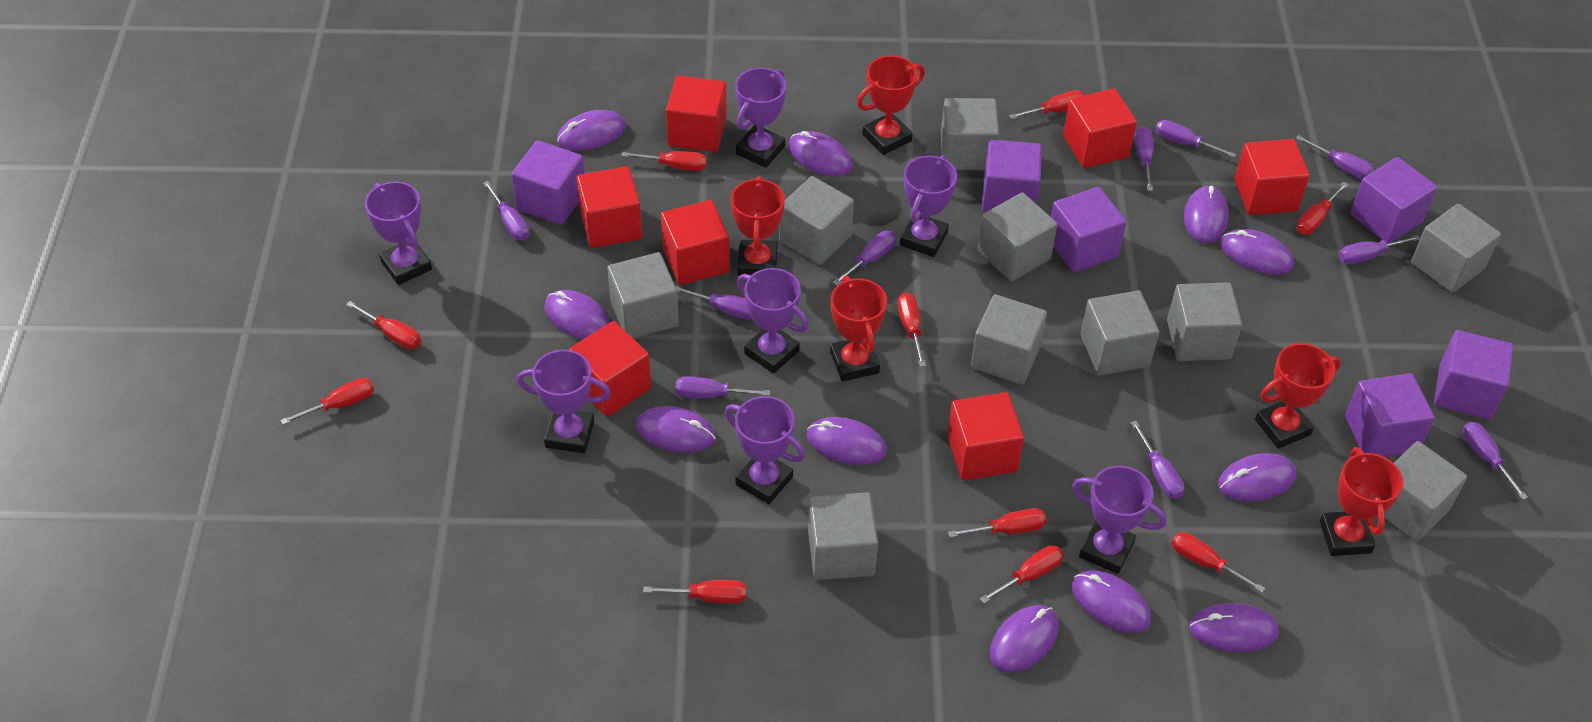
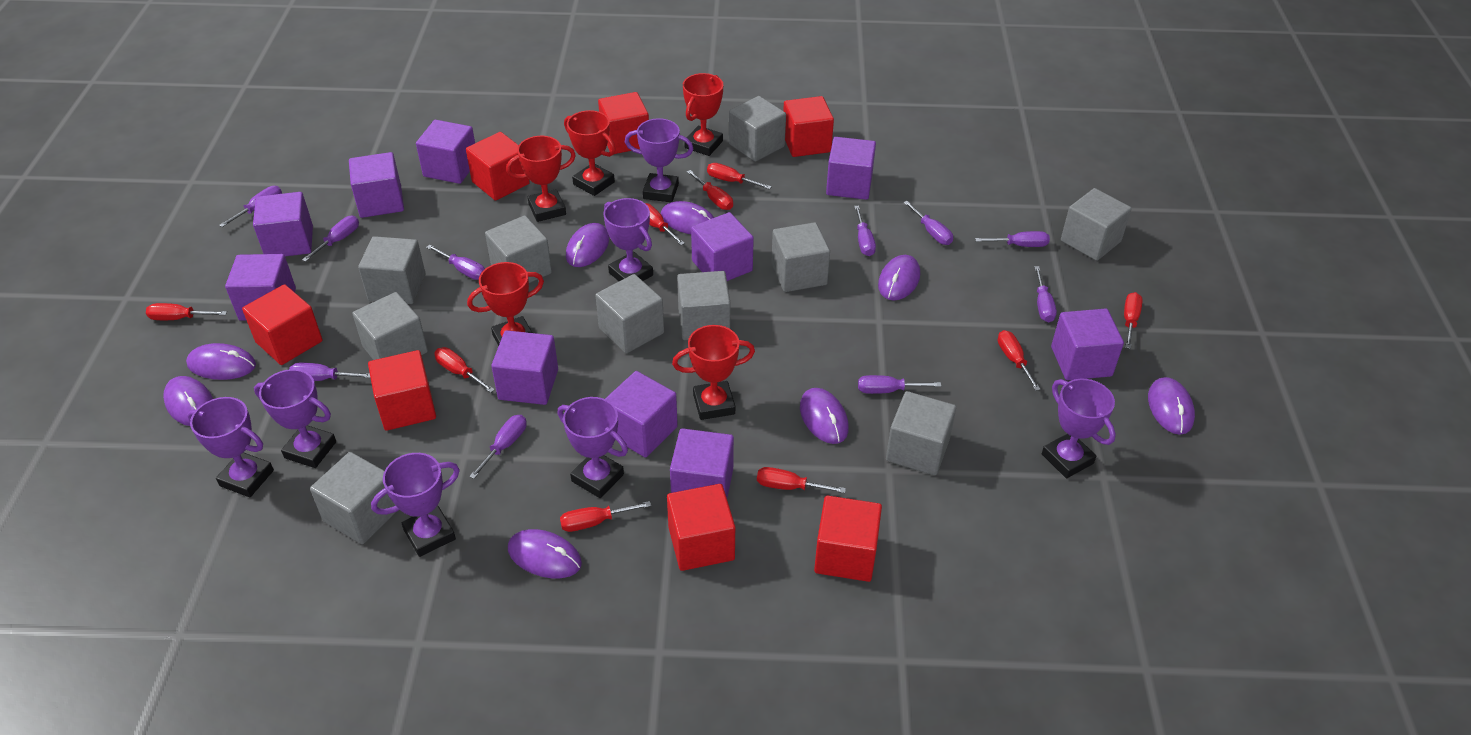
purple cube: [511,140,585,225] [982,140,1042,212] [1051,187,1126,272] [1345,373,1435,457] [1350,157,1437,243] [1434,330,1513,419] = 6 -> [225,254,296,321] [253,192,313,256] [349,152,404,218] [416,120,475,184] [491,330,558,405] [605,371,678,458] [670,428,734,497] [691,212,754,281] [826,137,876,200] [1051,308,1124,380] = 10
purple mouse: [545,290,611,339] [557,110,626,151] [636,406,716,453] [788,131,852,176] [807,417,887,465] [990,605,1059,673] [1072,571,1151,633] [1184,186,1229,243] [1189,603,1279,652] [1218,453,1297,502] [1220,229,1294,275] = 11 -> [163,376,213,426] [186,343,256,380] [508,529,582,578] [566,223,609,267] [661,201,714,234] [800,388,849,444] [878,255,920,301] [1148,377,1195,435] = 8
red screwdriver: [281,378,374,425] [346,301,421,349] [622,151,707,171] [643,580,746,604] [898,292,926,367] [948,508,1046,538] [980,545,1064,604] [1009,90,1085,119] [1171,532,1265,593] [1296,182,1348,235] = 10 -> [146,303,227,320] [434,347,495,393] [560,501,651,532] [645,203,685,245] [687,170,733,210] [707,163,772,190] [757,467,846,493] [998,330,1041,391] [1124,292,1143,349] = 9

